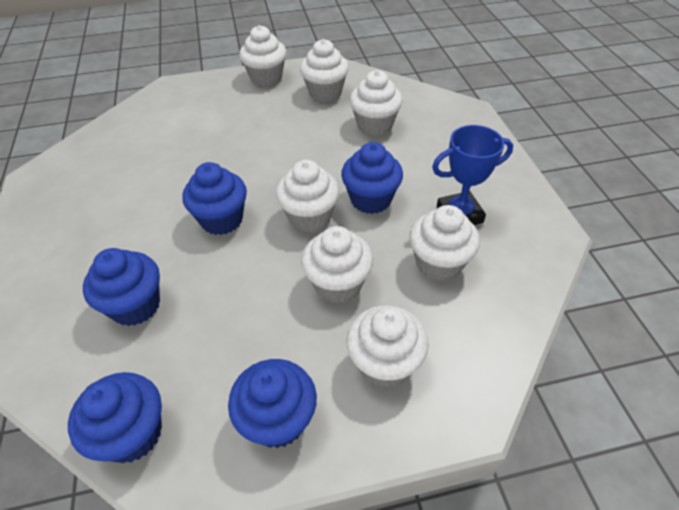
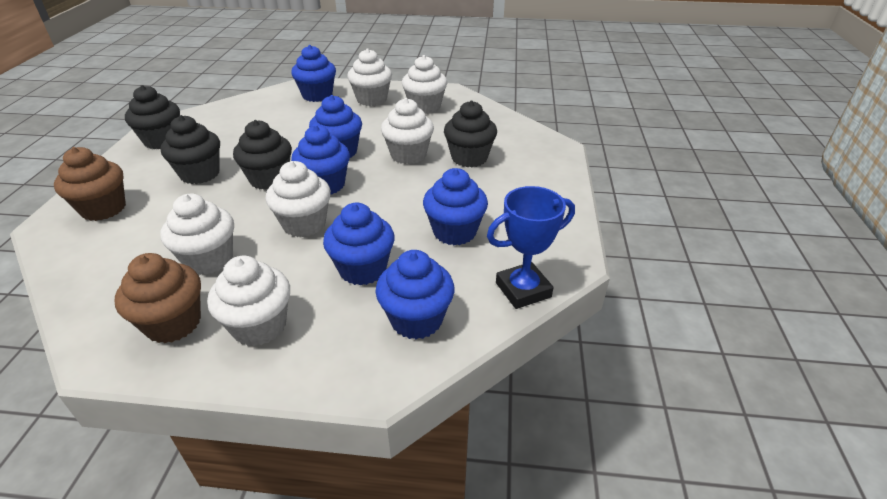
black cupcake: none = 0 -> [125,85,180,149] [160,115,220,184] [233,120,292,190] [444,101,497,167] = 4
blue cupcake: [68,372,162,463] [83,248,160,326] [182,162,247,235] [228,359,317,448] [341,142,403,214] = 5 -> [291,45,336,102] [291,125,350,195] [309,95,362,158] [323,203,395,285] [376,250,455,339] [423,168,488,245] = 6
brown cupcake: none = 0 -> [54,147,126,221] [115,253,201,343] = 2
white cupcake: [239,25,287,87] [276,160,339,233] [300,39,349,102] [301,226,373,304] [346,306,429,388] [350,70,403,136] [409,205,480,281] = 7 -> [161,194,234,275] [207,256,290,346] [266,161,331,237] [347,49,392,106] [381,98,434,164] [402,55,447,114] = 6

